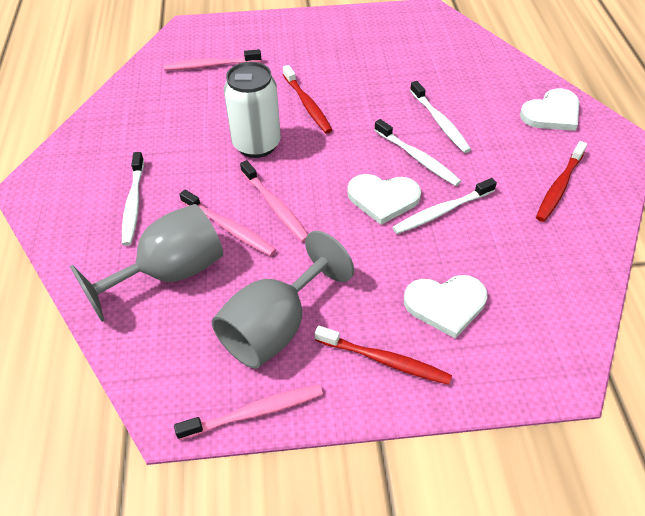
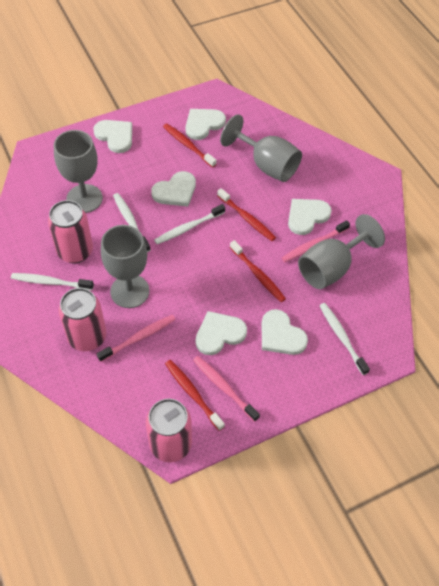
grey goblet: [70,204,223,322] [212,231,354,369] = 2 -> [54,130,103,213] [101,225,149,308] [220,114,302,182] [298,214,385,289] = 4
pink can: none = 0 -> [48,200,93,264] [59,288,106,351] [146,399,192,462] = 3
pink toothbrush: [164,49,261,71] [174,385,323,440] [179,189,276,256] [240,160,308,242] = 4 -> [97,314,176,362] [193,356,260,422] [282,220,350,262] = 3
red toothbrush: [283,65,332,133] [315,326,452,385] [536,141,587,222] = 3 -> [163,124,216,168] [165,360,225,431] [217,188,276,241] [230,240,286,302] = 4
white can: [224,62,281,158] = 1 -> none = 0
white heart: [347,174,421,225] [404,275,488,339] [520,88,579,131] = 3 -> [93,120,132,153] [151,171,196,207] [185,109,226,140] [195,311,247,355] [262,309,308,355] [288,199,332,235] = 6

